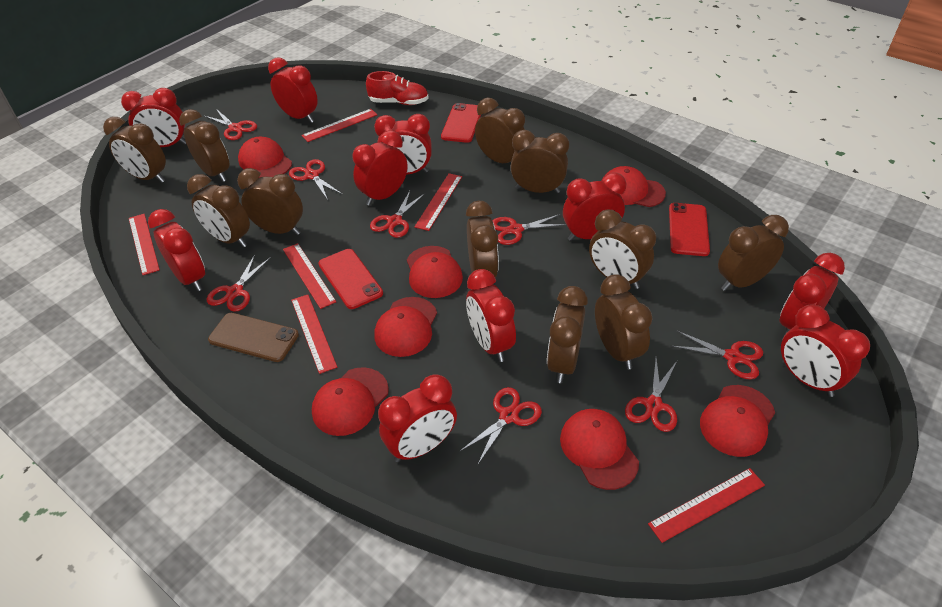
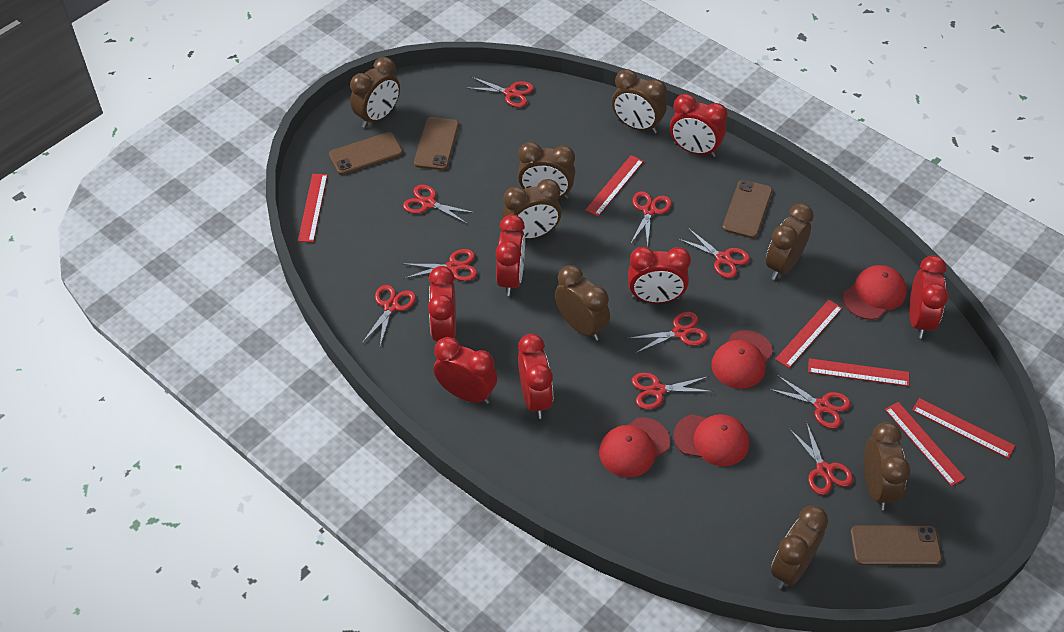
brown clock: [103,117,166,183] [179,109,229,182] [187,174,250,248] [237,168,303,235] [466,201,499,277] [475,97,525,163] [511,130,569,193] [547,286,588,383] [589,210,656,289] [595,274,653,370] [718,215,789,291] = 11 -> [350,57,400,128] [502,179,562,240] [518,142,575,199] [555,265,610,341] [612,69,667,134] [766,203,814,280] [771,505,828,589] [864,422,911,510] = 8
brown phone: [208,313,299,362] = 1 -> [329,132,403,175] [414,117,459,170] [722,180,772,238] [850,525,942,566] = 4
red cap: [238,137,292,178] [312,367,389,436] [375,297,437,357] [407,246,463,298] [560,409,639,490] [602,166,666,207] [700,385,775,457] = 7 -> [599,417,670,477] [673,414,749,466] [711,330,773,389] [843,265,907,320] = 4
red clock: [121,88,186,147] [148,209,205,291] [268,57,318,123] [352,130,407,206] [374,114,432,175] [378,374,457,462] [466,269,516,362] [563,172,627,241] [779,253,845,337] [781,304,870,397] = 10 -> [428,266,456,341] [434,337,497,404] [495,214,525,296] [518,334,553,419] [628,247,691,303] [670,94,727,157] [909,255,948,338] = 7
red phone: [318,249,383,309] [441,103,481,143] [669,203,710,256] = 3 -> none = 0
red scissors: [205,109,257,140] [206,255,271,312] [289,159,343,200] [370,191,425,238] [459,387,542,464] [492,214,566,245] [625,359,677,432] [671,330,763,379] = 8 -> [362,285,416,346] [403,185,476,224] [404,249,477,281] [468,77,534,108] [631,191,672,247] [631,312,708,353] [632,372,713,410] [677,228,750,278] [769,375,851,429] [789,422,853,495] = 10
red shoe: [366,71,429,105] = 1 -> none = 0

